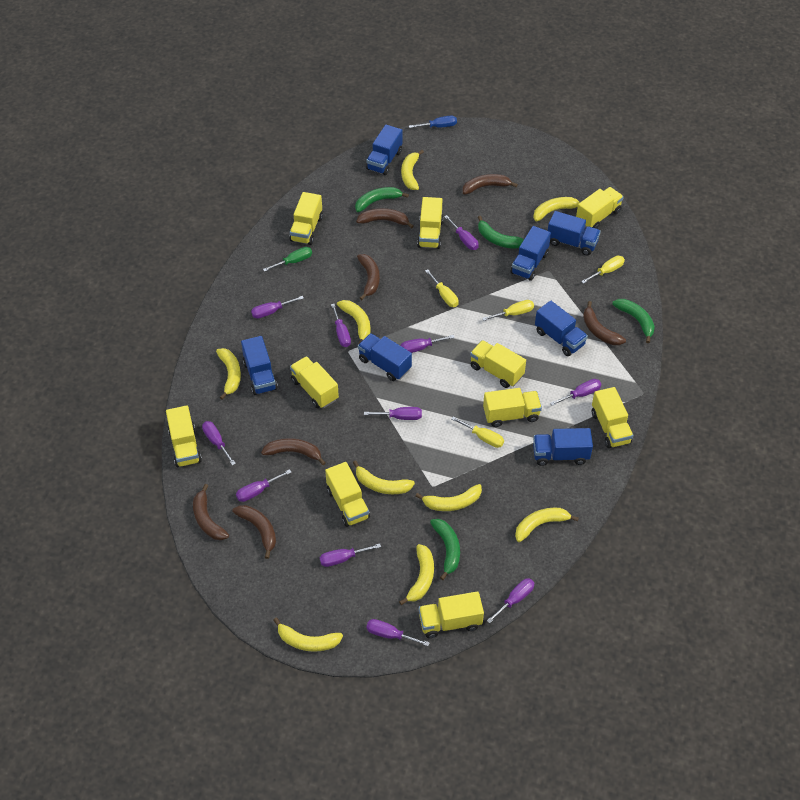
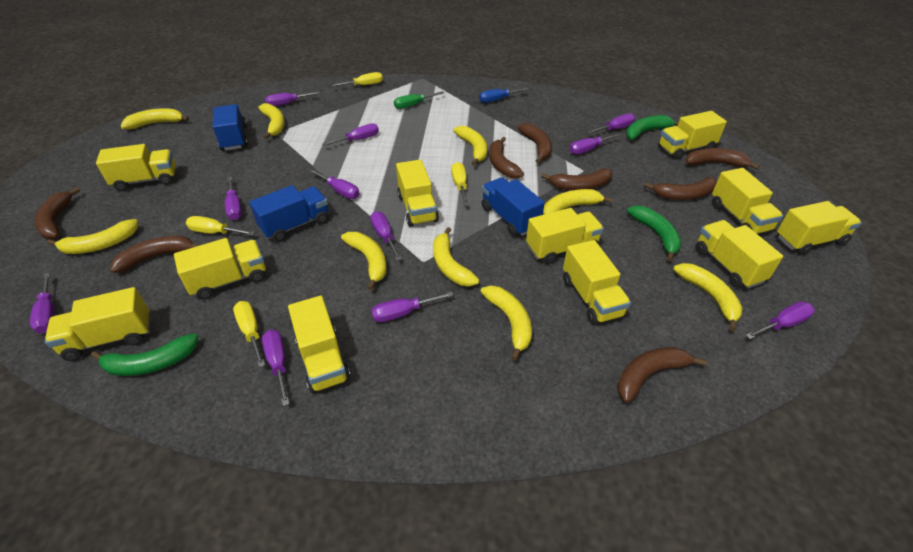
blue truck: [241,336,278,395] [358,333,412,381] [366,125,403,175] [511,226,551,281] [533,428,593,466] [535,300,588,356] [548,211,601,255] = 7 -> [213,104,248,151] [249,185,328,242] [481,177,544,236] = 3
brown banana: [193,484,229,540] [232,505,276,559] [261,438,326,465] [356,208,414,228] [357,254,380,300] [463,174,518,195] [583,301,626,345] = 7 -> [35,187,80,239] [110,236,200,273] [489,137,524,179] [518,123,552,163] [541,168,612,190] [617,347,707,403] [644,177,717,200] [686,148,760,170] = 8
green banana: [355,187,409,212] [430,519,460,580] [478,216,524,249] [612,299,655,343] = 4 -> [91,333,198,376] [626,115,679,140] [627,206,682,261] = 3
yellow truck: [166,405,202,467] [290,192,323,245] [290,356,339,408] [325,462,370,527] [417,197,443,249] [419,591,484,638] [470,340,526,388] [483,388,542,427] [576,187,624,229] [592,387,633,448] = 10 -> [45,287,150,361] [96,144,176,191] [174,238,266,300] [288,296,350,393] [396,160,439,227] [526,208,604,264] [563,240,631,324] [658,111,727,159] [695,220,783,289] [712,168,783,234] [777,201,862,255] = 11

